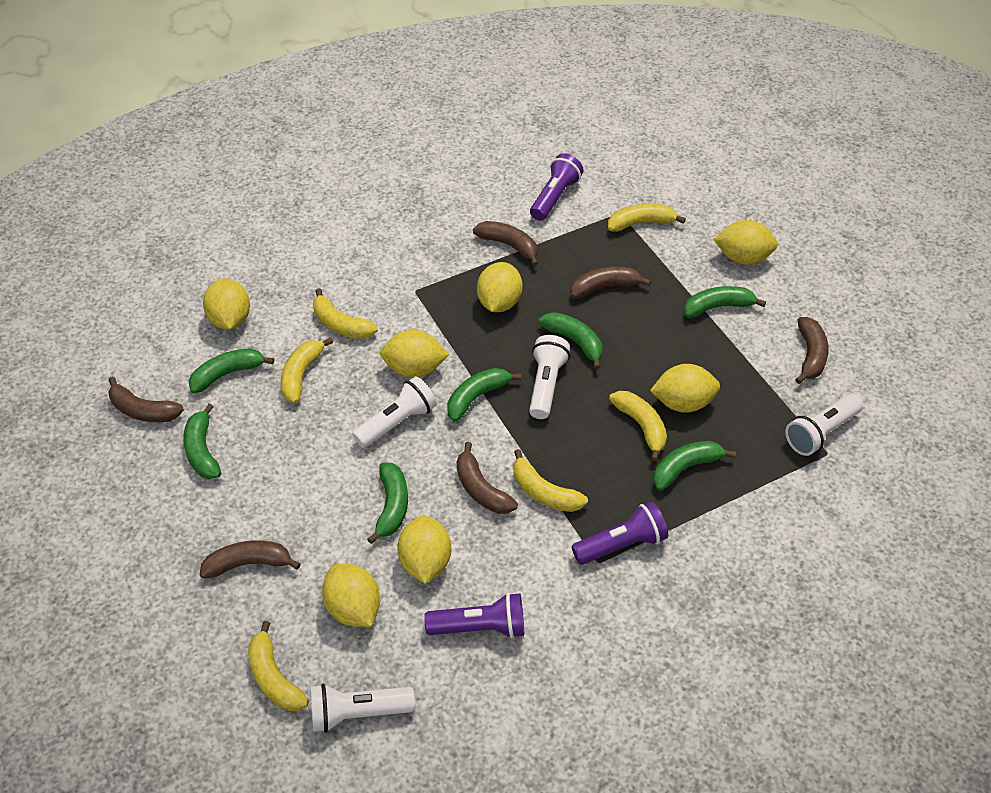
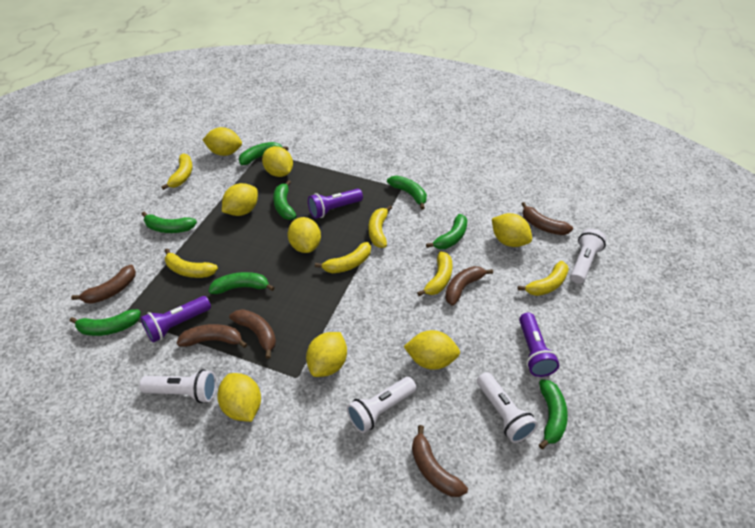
green banana: [183,403,221,479] [189,348,274,393] [367,462,408,544] [447,368,521,422] [539,312,602,369] [653,441,736,491] [684,286,766,317] = 7 -> [69,309,141,336] [142,212,197,233] [209,272,275,294] [239,142,288,165] [273,180,296,220] [387,176,427,209] [426,214,467,249] [539,379,568,449] = 8
yellow lemon: [203,279,250,330] [322,564,380,627] [380,330,449,378] [397,515,451,584] [477,262,522,312] [650,364,720,413] [714,220,778,264] = 7 -> [203,127,242,156] [217,373,261,422] [222,183,258,216] [262,146,293,177] [288,217,321,253] [306,332,347,377] [404,330,460,370] [492,213,532,247] = 8

